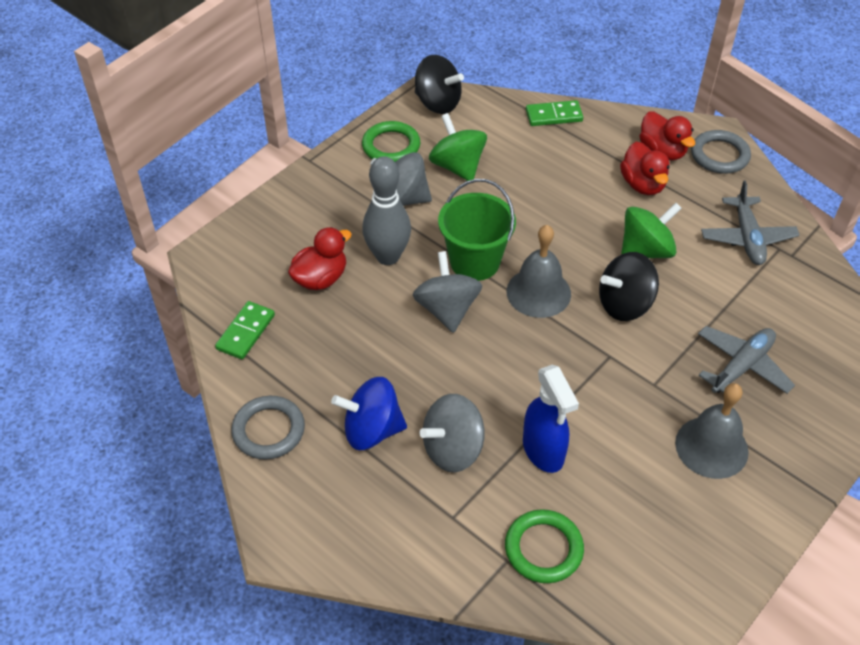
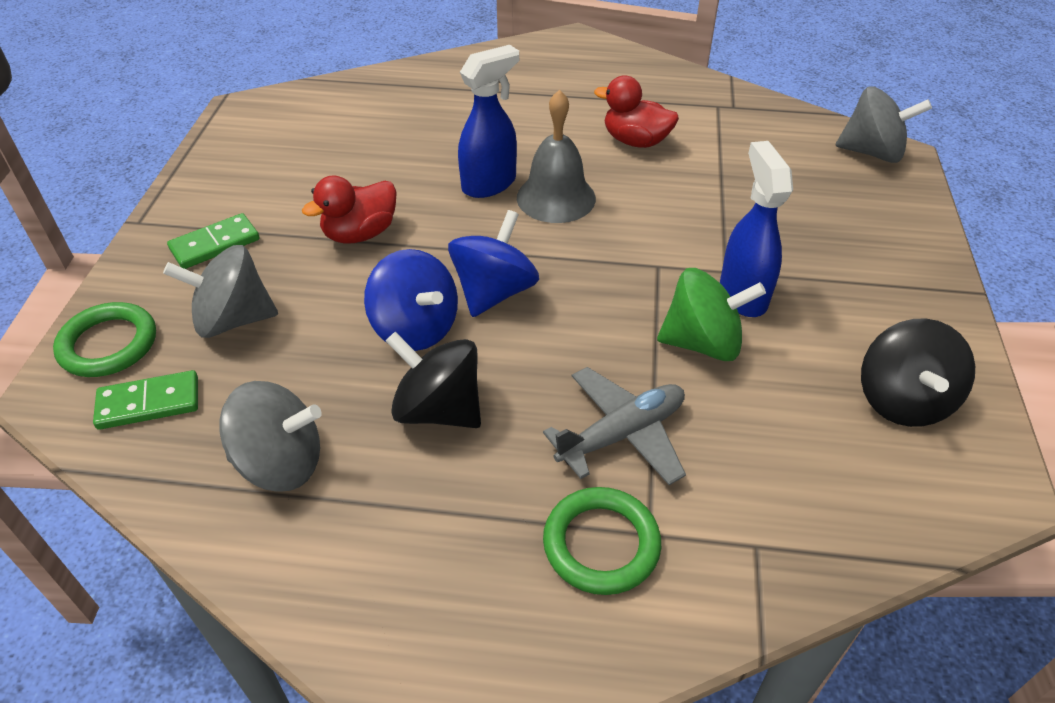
blue spinning top: [331,377,407,450] = 1 -> [364,249,458,351] [448,210,539,317] = 2
blue spray bottle: [523,365,579,473] = 1 -> [458,45,519,198] [720,141,793,317] = 2
green bucket: [438,179,516,281] = 1 -> none = 0
green spinning top: [429,113,487,181] [621,203,682,258] = 2 -> [657,268,766,361] = 1
grey bell: [506,225,571,318] [675,383,749,479] = 2 -> [517,90,596,223] = 1
grey bowling pin: [362,156,411,265] = 1 -> none = 0
grey plane: [698,326,795,394] [701,180,800,265] = 2 -> [543,367,686,485] = 1
grey ring: [231,396,305,460] [691,130,751,174] = 2 -> none = 0
red duck: [288,227,352,290] [620,142,670,195] [640,111,695,161] = 3 -> [302,175,397,244] [594,76,679,148] = 2

